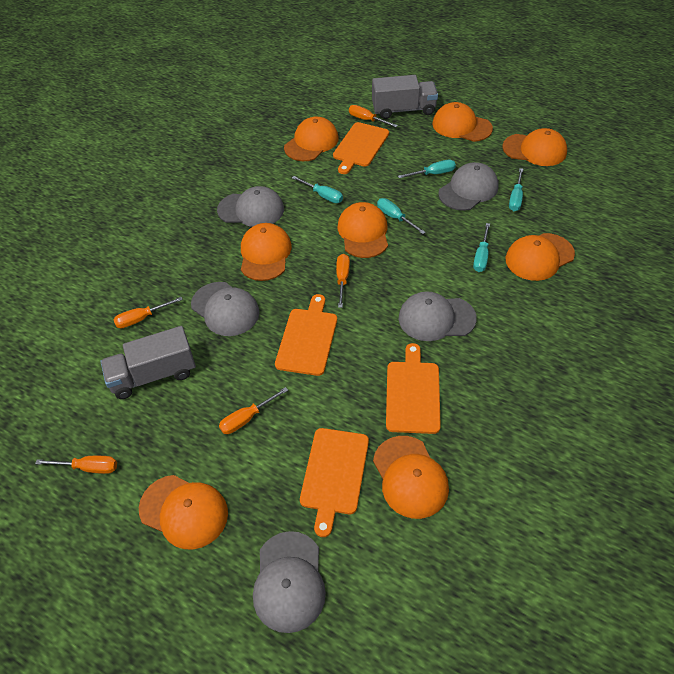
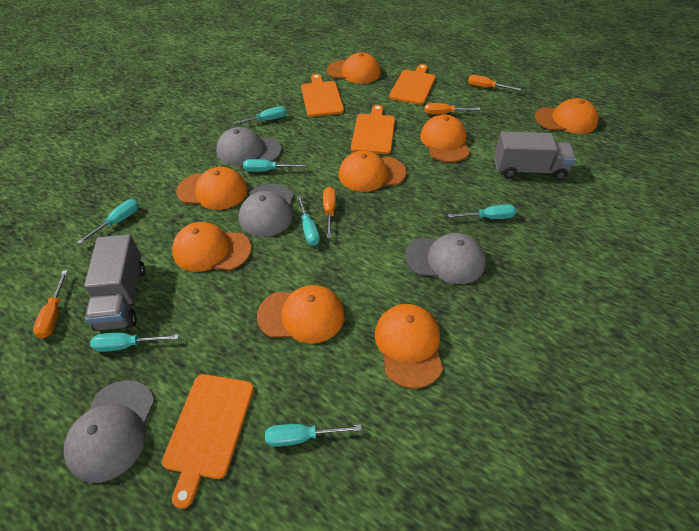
grey cap: [191,282,259,336] [217,186,284,227] [253,531,326,633] [399,291,477,341] [438,162,498,211] = 5 -> [64,380,155,483] [216,127,281,166] [239,184,294,237] [405,233,486,284] = 4
orange screwdriver: [35,456,117,474] [113,297,183,328] [219,387,288,434] [336,254,350,308] [349,105,398,127] = 5 -> [33,270,68,338] [323,187,336,238] [425,103,480,114] [468,75,521,91] = 4
turquoise screwdriver: [292,176,343,203] [377,198,426,234] [398,160,456,178] [473,223,490,272] [509,168,523,211] = 5 -> [77,199,139,244] [90,333,179,352] [231,106,286,125] [243,159,306,172] [265,424,362,447] [297,195,320,246] [448,204,516,219] = 7

